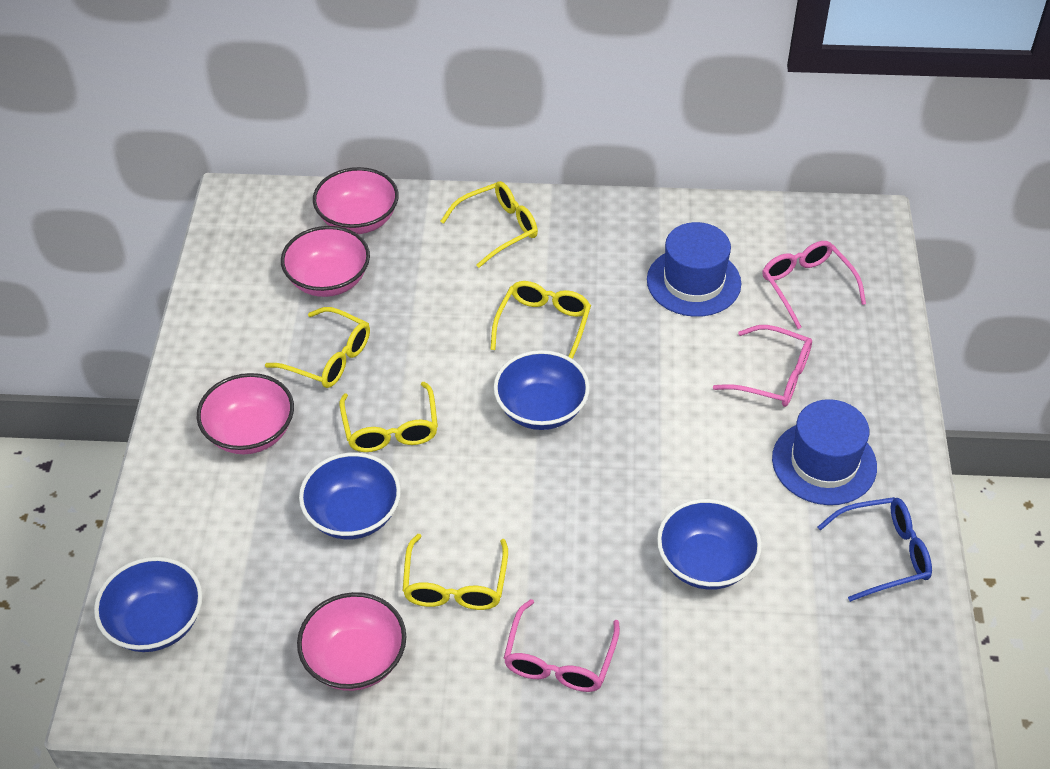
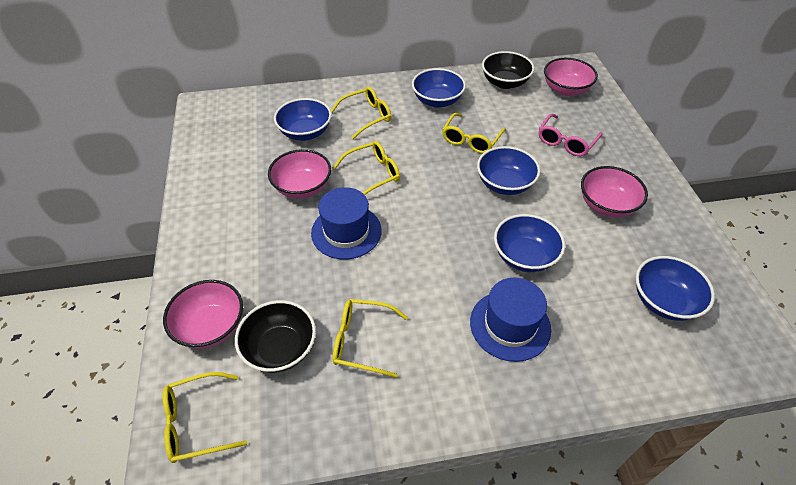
black bowl: none = 0 -> [235,300,316,373] [482,51,534,89] = 2
blue bowl: [94,557,202,652] [299,452,401,539] [494,350,590,430] [657,499,762,590] = 4 -> [274,98,332,141] [412,68,466,108] [477,146,540,195] [494,214,565,272] [636,256,715,321] = 5
blue glasses: [818,497,932,602] = 1 -> none = 0
pink glasses: [504,599,620,692] [713,325,812,407] [762,241,866,329] = 3 -> [538,114,603,156] = 1

